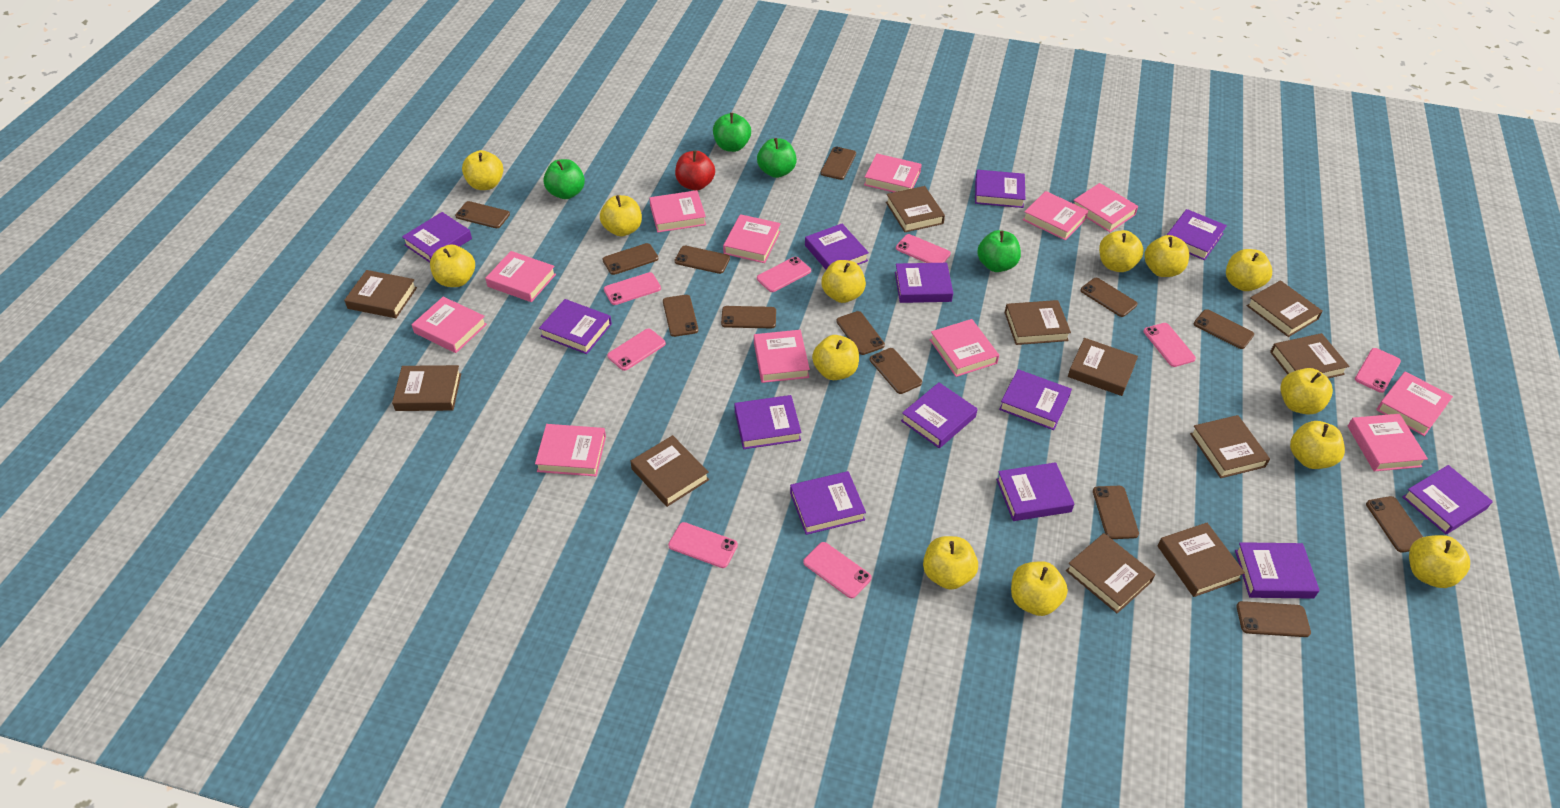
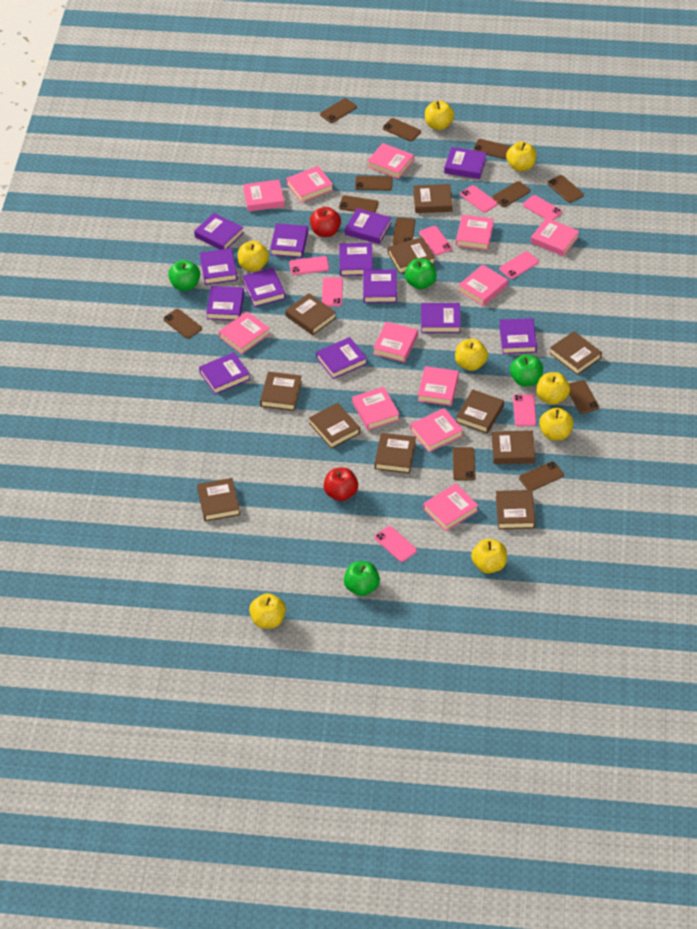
brown phone: [455,201,510,228] [602,243,658,275] [663,295,698,337] [674,246,730,274] [721,306,776,328] [820,147,856,180] [836,311,885,355] [870,348,922,394] [1080,278,1138,317] [1093,486,1139,539] [1194,309,1254,349] [1236,601,1311,637] [1366,496,1423,553] = 13 -> [163,309,202,339] [320,98,357,123] [339,195,379,213] [355,176,393,191] [383,118,421,141] [392,217,415,245] [453,447,475,480] [473,139,511,159] [492,181,530,207] [519,461,564,491] [547,175,584,203] [569,380,599,414] = 12
red apple: [675,150,715,191] = 1 -> [310,207,341,237] [324,468,358,501] = 2
yellow apple: [430,244,475,287] [462,150,503,190] [600,195,642,237] [812,335,859,380] [821,260,866,303] [923,536,978,590] [1011,561,1068,616] [1099,230,1144,272] [1144,235,1189,277] [1226,249,1272,291] [1280,368,1333,414] [1290,421,1345,469] [1409,535,1470,588] = 13 -> [238,241,269,272] [249,593,286,629] [425,101,454,130] [455,339,488,371] [471,539,507,573] [506,142,537,171] [536,372,570,405] [539,408,574,440] = 8

